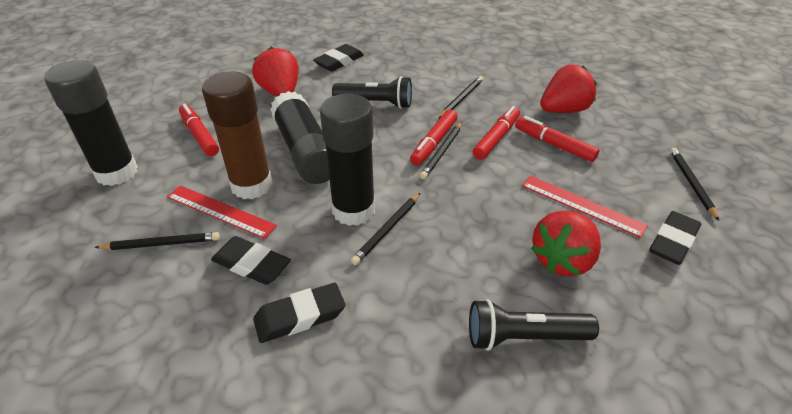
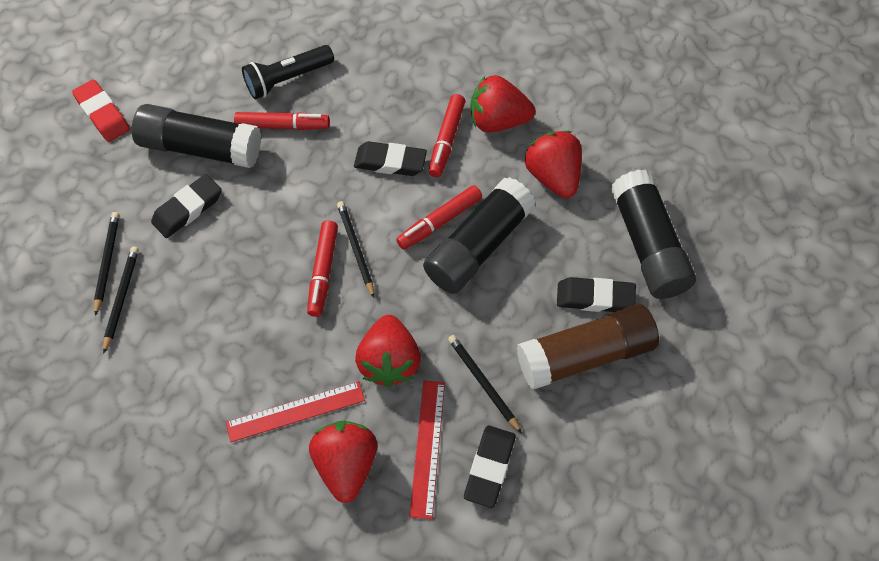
black flashlight: [332,76,412,109] [469,299,599,351] = 2 -> [242,45,334,99] = 1
black pencil: [94,232,220,250] [351,193,420,265] [420,122,462,179] [439,76,483,119] [670,148,719,221] = 5 -> [94,212,120,316] [103,247,139,354] [337,201,374,298] [448,335,522,434] = 4
red eraser: none = 0 -> [72,79,130,142] = 1
red strawberry: [252,47,299,96] [531,211,601,277] [540,65,597,113] = 3 -> [309,421,377,503] [355,315,421,387] [470,75,535,132] [525,131,582,198] = 4

